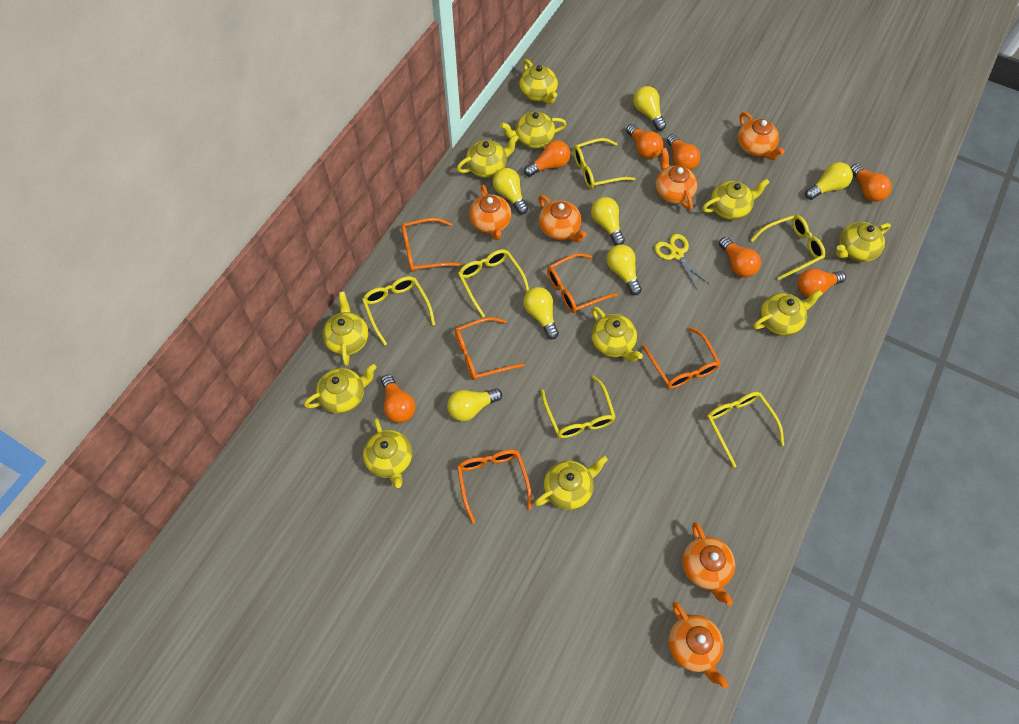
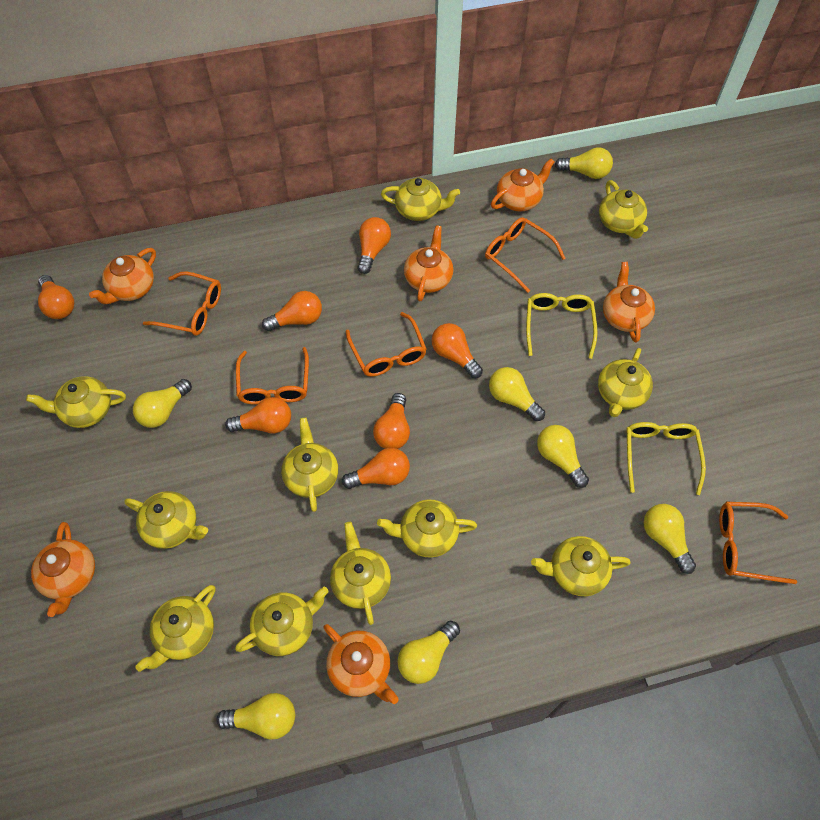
yellow glasses: [362,276,435,346] [458,249,529,318] [541,375,616,438] [573,138,635,189] [707,392,784,468] [750,215,825,280] = 6 -> [526,293,598,359] [626,422,706,495] = 2
yellow scissors: [654,234,710,291] = 1 -> none = 0

